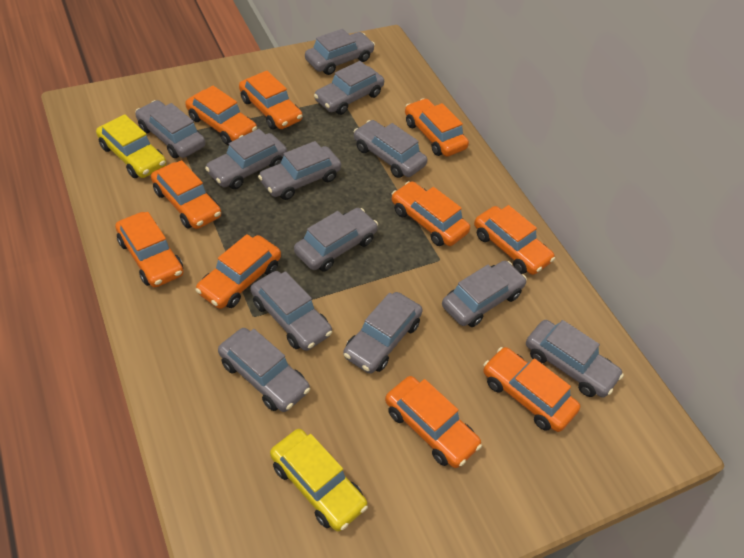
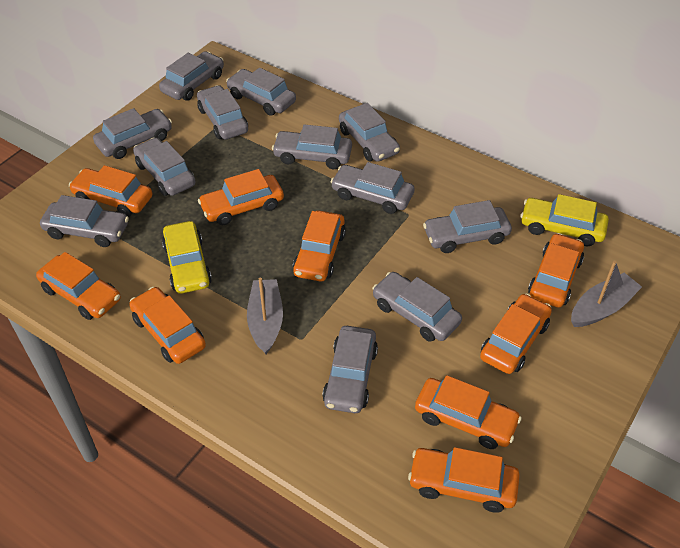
grey boat: none = 0 -> [247,278,283,354] [571,261,642,327] = 2
orange car: [115,212,183,287] [151,160,221,229] [185,85,257,145] [195,234,281,309] [239,71,302,129] [385,376,482,468] [392,181,470,246] [405,98,469,157] [474,205,555,275] [483,347,580,432] = 10 -> [36,252,121,320] [69,165,152,217] [129,287,206,364] [198,169,284,225] [293,211,346,281] [408,447,520,513] [415,375,522,449] [480,293,552,374] [528,233,584,308] = 9

